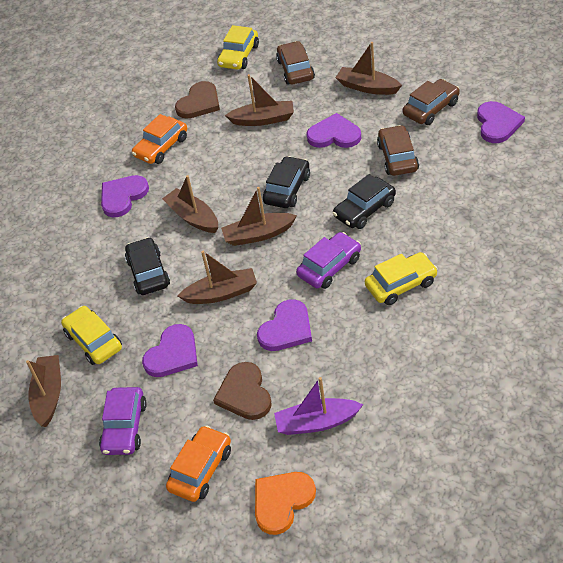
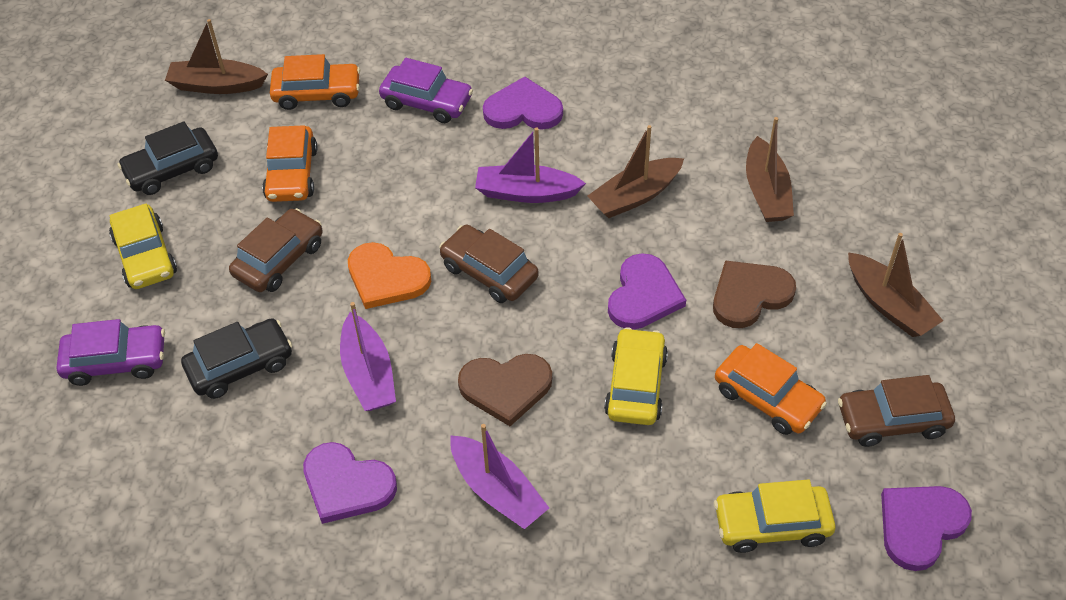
black car: [125,237,170,295] [263,156,310,208] [333,174,396,229] = 3 -> [118,121,218,195] [181,318,292,399] = 2
brown boat: [26,355,61,427] [162,175,218,233] [178,251,257,304] [221,187,297,246] [225,74,294,126] [335,42,402,95] = 6 -> [165,19,268,94] [588,125,684,218] [746,117,794,222] [848,233,943,337] = 4
orange car: [132,114,187,164] [166,425,231,502] = 2 -> [262,125,317,202] [270,54,360,110] [715,343,827,435] = 3
purple boat: [274,377,364,435] = 1 -> [340,302,396,411] [450,424,549,529] [475,127,586,203] = 3
purple heart: [101,175,149,217] [142,324,198,377] [257,299,312,351] [307,113,361,148] [477,101,525,143] = 5 -> [303,442,397,524] [483,77,563,129] [608,253,686,330] [881,486,972,571] = 4

